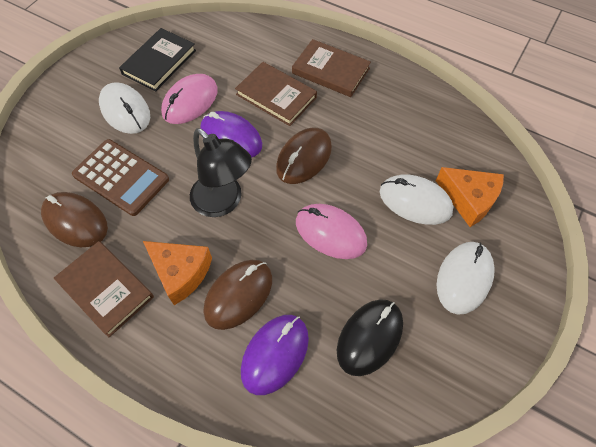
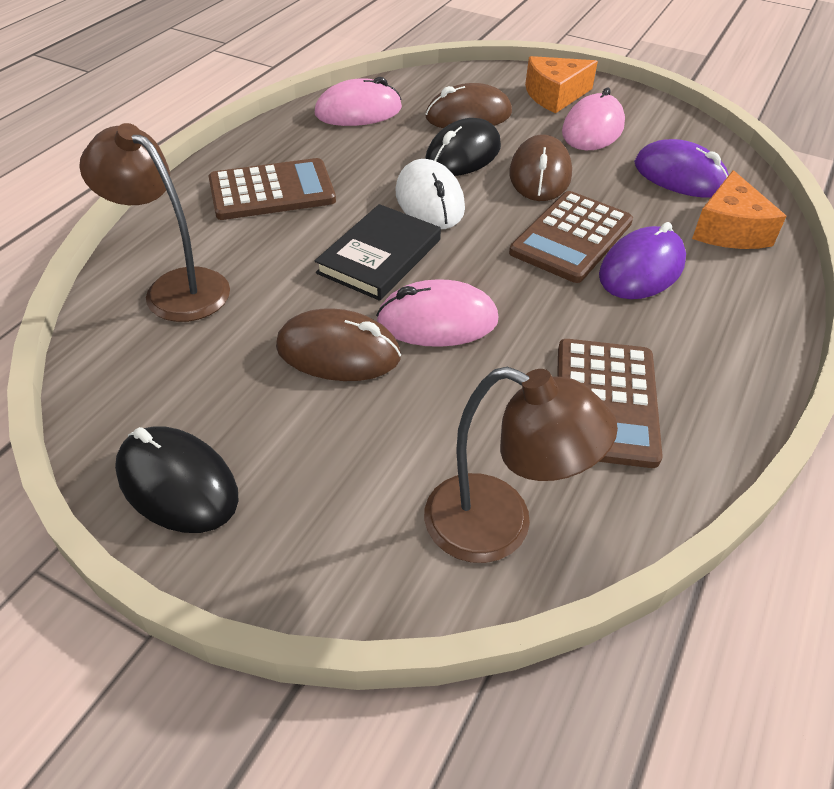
black lamp: [190,128,252,217] = 1 -> none = 0
black mouse: [337,299,403,376] = 1 -> [115,426,239,533] [425,118,501,176] = 2
brown book: [54,241,154,337] [235,62,317,126] [292,39,371,97] = 3 -> none = 0
brown calculator: [72,139,169,216] = 1 -> [209,158,336,220] [509,191,633,283] [557,339,663,468] = 3
brown lamp: none = 0 -> [79,123,230,322] [424,367,618,563] = 2
pink mouse: [161,74,218,124] [296,204,367,259] = 2 -> [315,77,402,126] [376,279,498,347] [562,87,625,150] = 3
white mouse: [99,82,150,134] [380,175,453,225] [437,242,495,315] = 3 -> [396,159,465,229] = 1

